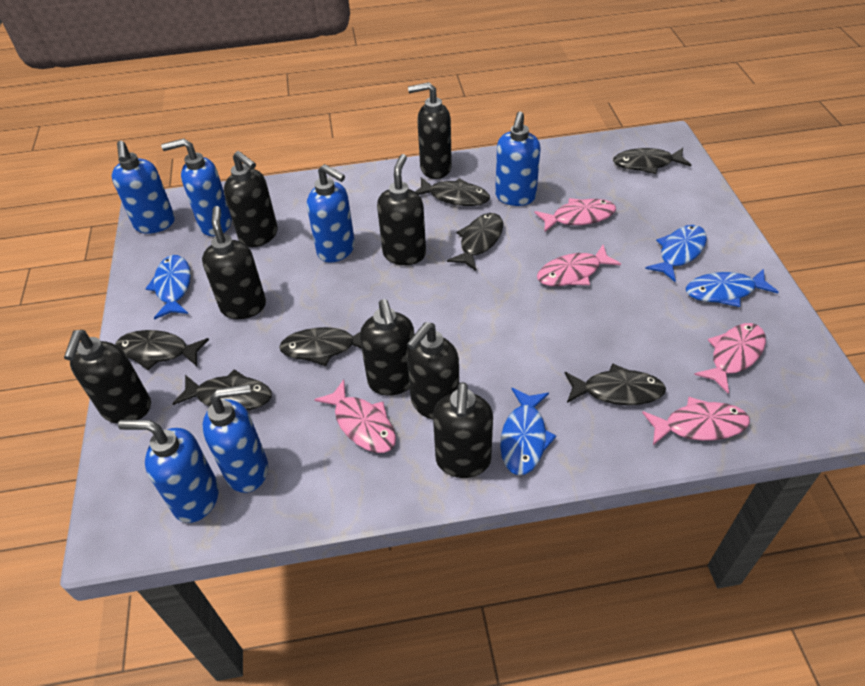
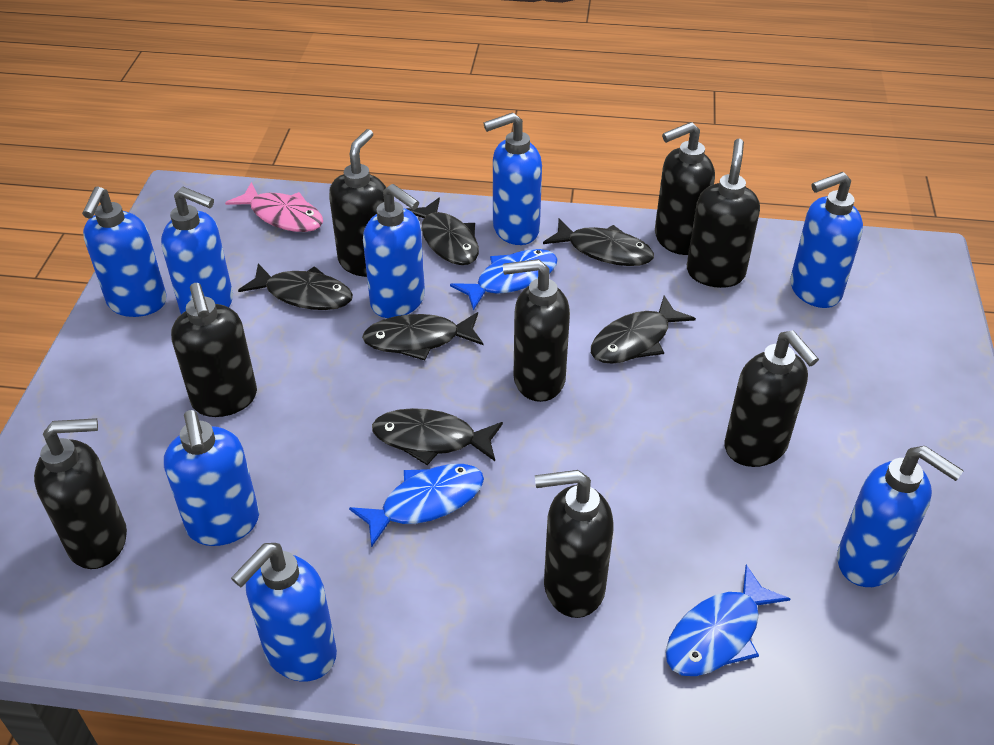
black fish: [115,330,209,370] [173,369,272,410] [279,327,362,366] [415,177,490,206] [447,213,503,271] [565,364,666,405] [613,148,691,174] = 7 -> [238,264,353,310] [362,312,483,360] [372,408,503,465] [405,198,479,265] [543,219,654,266] [591,295,696,364] = 6
blue fish: [145,255,191,320] [500,388,556,475] [645,225,707,282] [686,268,778,307] = 4 -> [349,464,484,548] [450,249,558,311] [666,565,790,676] = 3
blue soap dispenser: [112,141,175,234] [118,420,219,523] [161,138,232,236] [202,384,268,493] [307,164,355,262] [495,112,540,206] = 6 -> [82,186,167,317] [161,187,233,314] [164,410,259,546] [231,543,337,682] [363,184,425,318] [483,112,542,245] [790,172,863,308] [837,446,964,587] = 8
pink fish: [314,379,396,453] [534,198,616,232] [537,245,621,286] [642,397,750,445] [694,323,766,394] = 5 -> [225,182,323,232] = 1

